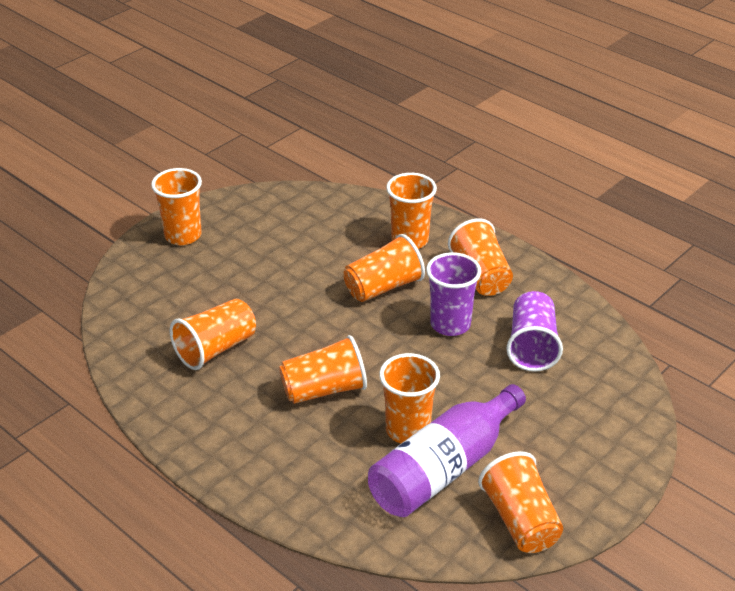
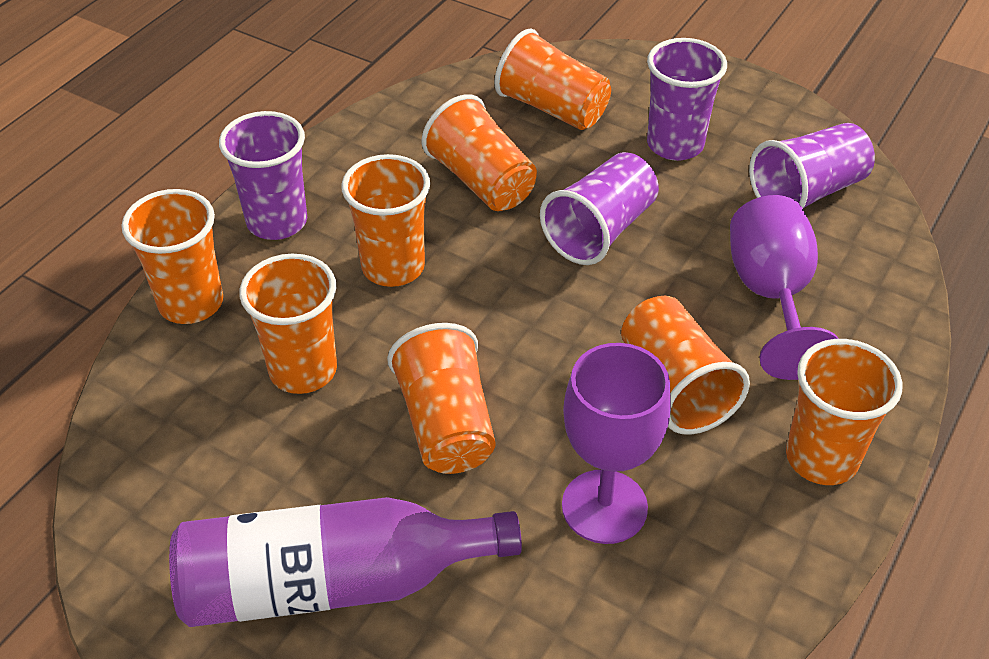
purple cup: [426,252,481,336] [506,291,563,372] = 2 -> [219,111,307,240] [540,152,659,265] [647,38,727,161] [749,123,875,208] = 4
purple goblet: none = 0 -> [562,343,671,544] [730,195,839,380] = 2

